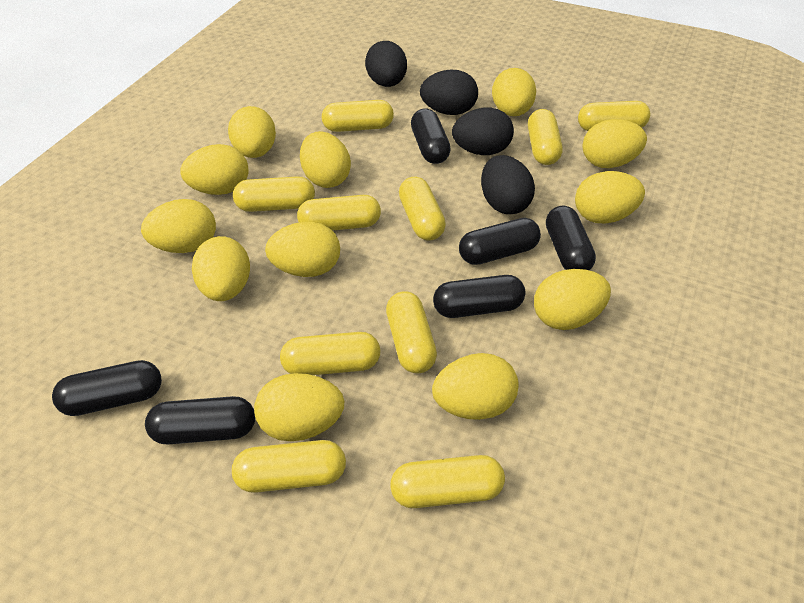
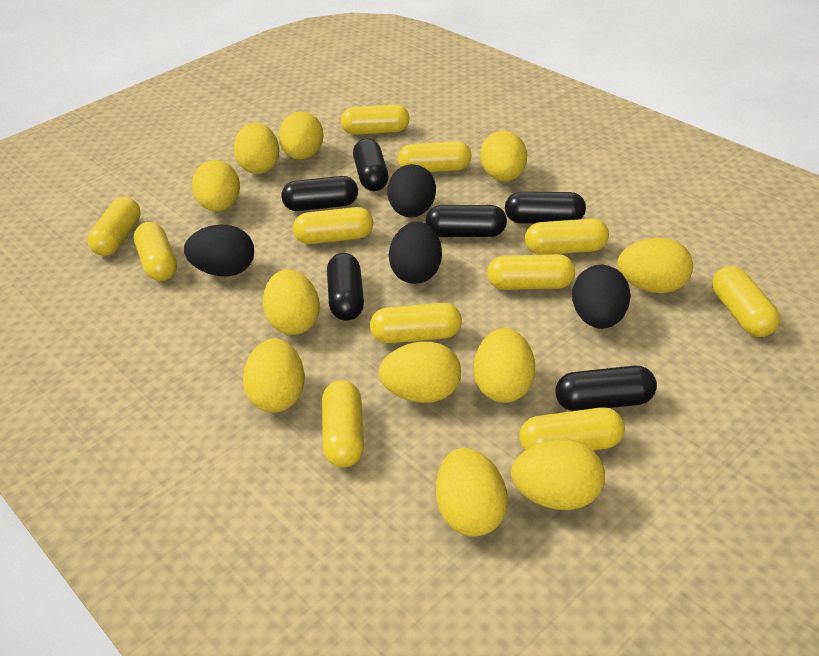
yellow capsule: [232,440,346,493] [233,176,315,212] [280,332,380,375] [297,195,381,231] [322,100,394,132] [386,291,437,374] [390,455,505,508] [399,177,446,241] [528,109,563,165] [578,101,651,131] = 10 -> [87,197,141,256] [134,222,177,281] [293,207,373,244] [322,380,364,467] [341,104,410,135] [370,303,462,343] [398,141,471,172] [487,254,575,290] [519,408,625,451] [525,218,609,255] [712,266,780,337] = 11
yellow egg: [141,199,216,253] [180,144,248,195] [192,236,250,301] [228,106,276,158] [254,373,344,441] [265,222,340,277] [300,131,351,188] [432,353,519,420] [492,68,536,116] [534,269,611,330] [575,171,645,223] [582,119,647,168] = 12 -> [192,160,240,211] [234,123,279,174] [243,339,305,413] [263,270,320,335] [279,112,324,160] [379,341,461,403] [436,448,508,537] [474,328,535,403] [480,131,527,182] [511,440,605,510] [617,238,693,293] = 11

